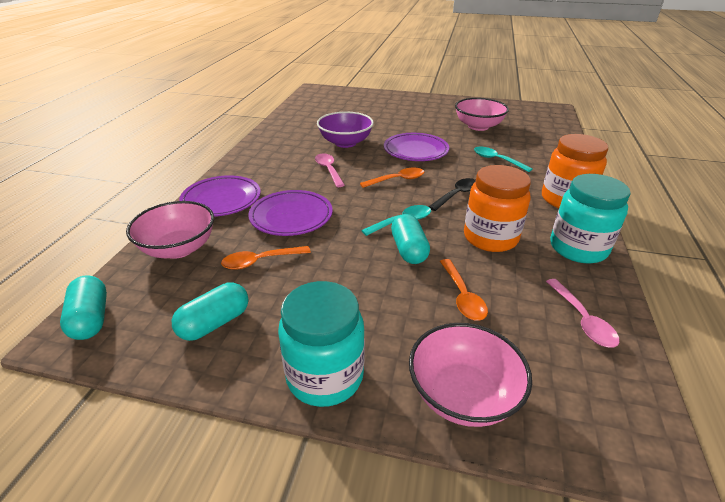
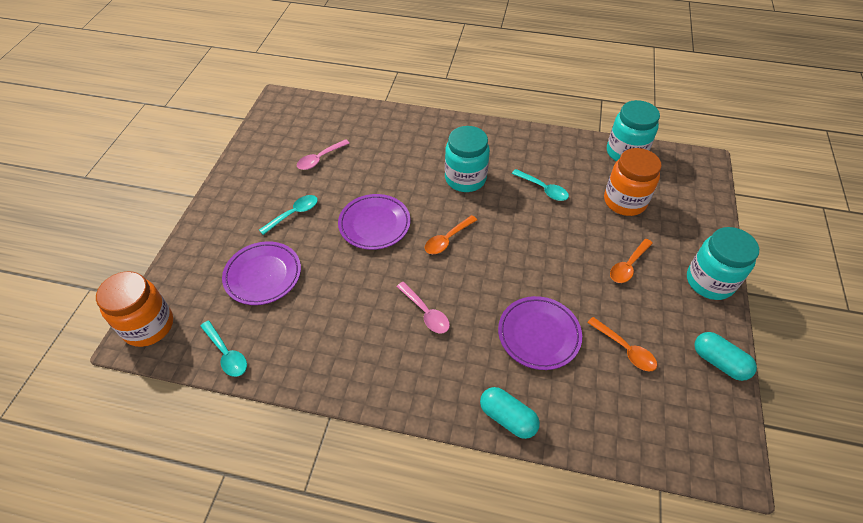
black spoon: [429,178,476,211] = 1 -> none = 0
pink bowl: [126,201,214,259] [409,323,532,427] [455,98,509,131] = 3 -> none = 0
purple bowl: [317,112,374,148] = 1 -> none = 0
turquoise capsule: [60,275,107,340] [172,283,249,341] [391,214,430,264] = 3 -> [480,387,540,439] [694,332,757,381] = 2
turquoise jar: [278,281,365,407] [550,174,631,263] = 2 -> [445,126,490,192] [607,100,660,162] [687,227,759,300] = 3
turquoise spoon: [361,205,431,236] [474,147,533,172] = 2 -> [200,321,247,377] [259,195,318,235] [512,169,569,201] = 3

